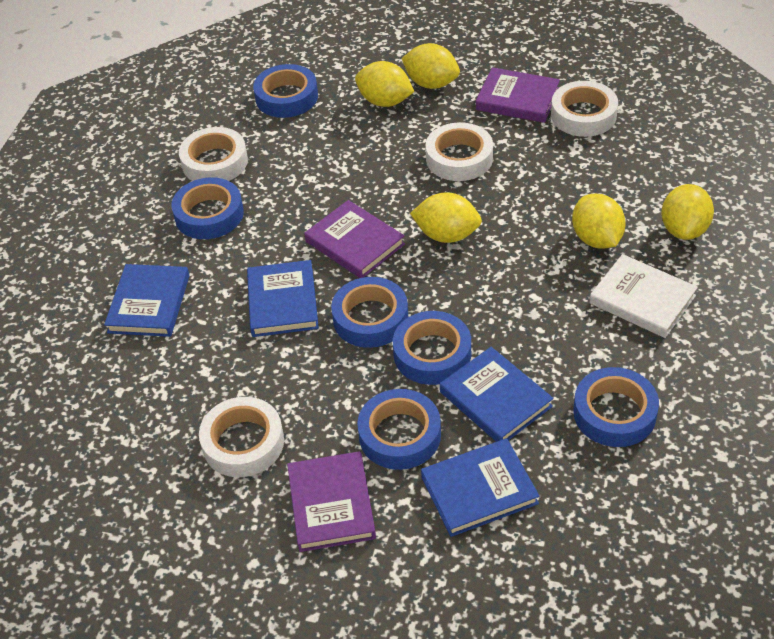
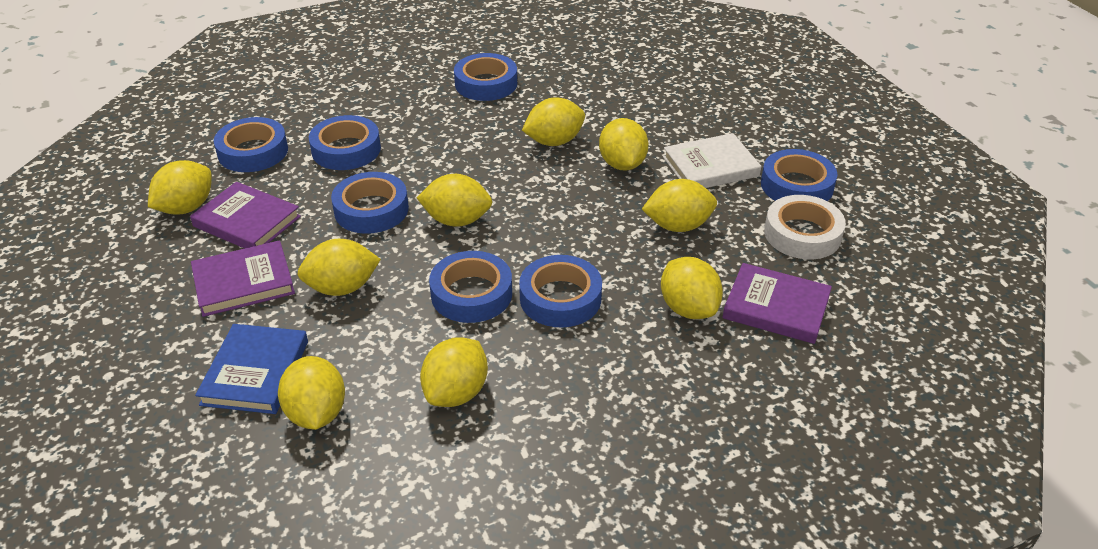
blue book: [104,264,190,337] [247,260,319,337] [421,438,539,537] [440,347,553,442] = 4 -> [195,324,308,414] = 1
blue tape: [171,177,244,239] [253,64,318,118] [331,277,408,348] [357,389,441,470] [393,311,471,385] [573,367,659,447] = 6 -> [214,117,288,172] [309,115,381,170] [331,172,409,234] [429,251,512,323] [454,53,517,101] [519,255,602,328] [761,149,837,201] = 7
white tape: [179,127,248,181] [199,397,284,477] [425,122,493,181] [551,81,618,137] = 4 -> [764,195,846,259] = 1
yellow lemon: [355,61,414,107] [401,43,460,89] [410,192,482,243] [572,193,626,249] [661,184,714,240] = 5 -> [148,160,212,215] [278,356,345,430] [297,239,381,296] [417,174,492,227] [420,337,488,407] [522,97,585,146] [599,118,648,170] [642,179,717,232] [661,257,723,319] = 9

